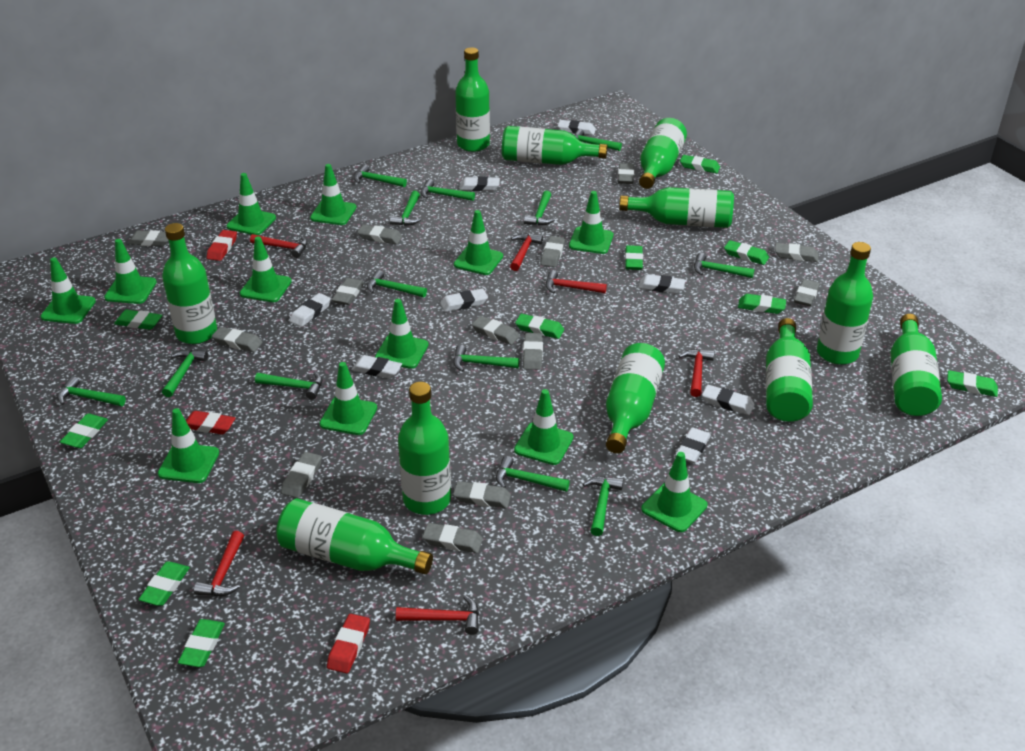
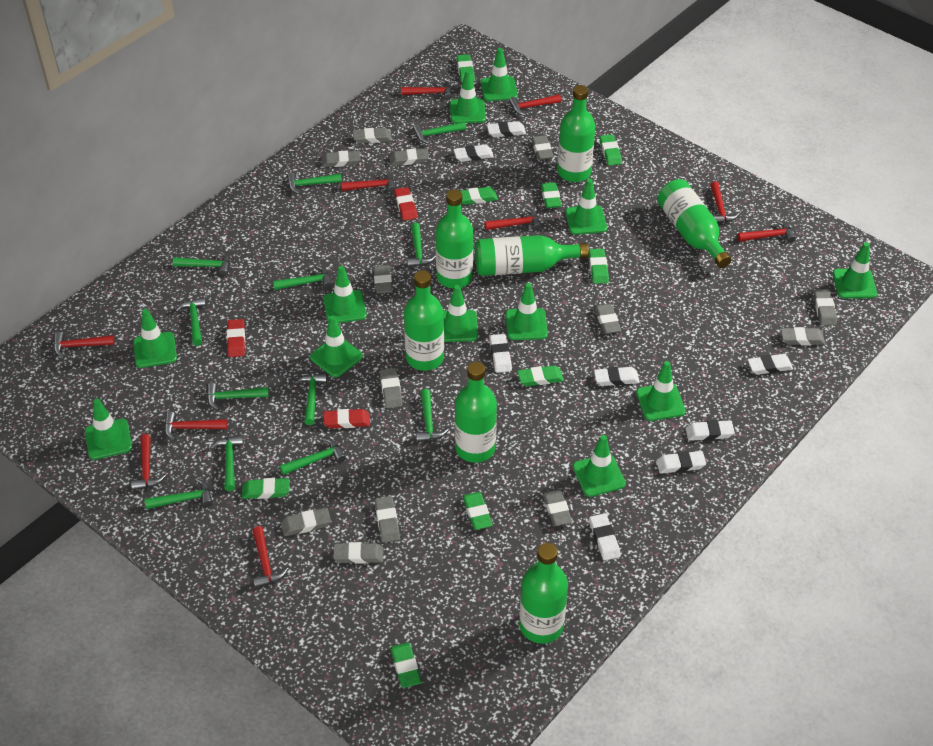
green bottle: [162,223,217,344] [276,498,433,574] [398,382,451,515] [455,47,490,152] [502,126,608,165] [606,343,665,454] [619,187,734,228] [639,118,687,189] [766,318,813,422] [817,242,873,365] [890,314,942,416] = 11 -> [404,270,444,371] [436,189,474,288] [455,362,497,463] [475,235,589,276] [519,543,568,644] [557,85,596,182] [657,179,731,268] = 7
green eraser: [60,414,108,448] [114,310,162,330] [138,561,190,606] [178,619,225,667] [515,314,564,339] [625,245,643,270] [680,155,720,173] [724,240,769,265] [738,294,786,314] [947,370,998,397] = 10 -> [242,478,290,499] [390,643,422,688] [456,54,475,83] [461,187,498,205] [462,492,493,530] [518,365,564,386] [541,182,562,208] [589,249,609,284] [600,134,622,166] = 9
green hammer: [58,376,126,406] [162,349,208,397] [255,372,322,400] [354,165,407,187] [367,270,427,297] [390,191,421,226] [421,179,475,201] [453,345,519,372] [496,456,570,492] [524,191,555,225] [574,129,622,151] [583,476,623,536] [694,253,754,278] = 13 -> [145,478,213,509] [173,251,230,276] [175,297,206,346] [207,383,269,410] [210,435,244,491] [273,265,332,290] [280,438,346,475] [287,173,342,194] [294,373,327,425] [407,223,436,267] [413,121,466,144] [416,389,449,442] = 12
red hammer: [194,531,244,596] [250,234,307,258] [396,595,479,635] [510,233,543,271] [546,270,607,294] [679,349,714,397] = 6 -> [53,332,114,358] [131,434,166,490] [164,412,227,441] [252,526,288,588] [341,171,396,193] [401,80,452,100] [485,208,542,230] [509,94,561,116] [710,182,739,223] [737,220,796,243] = 10

